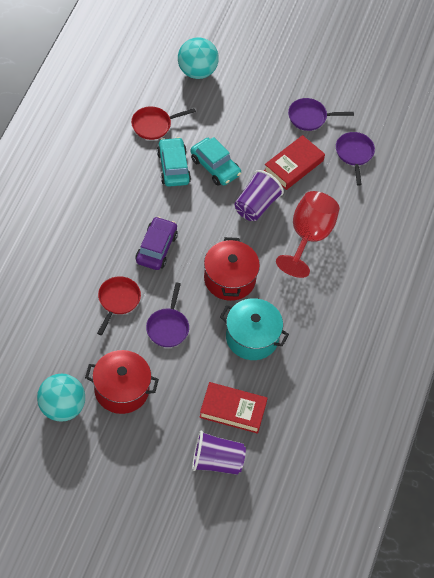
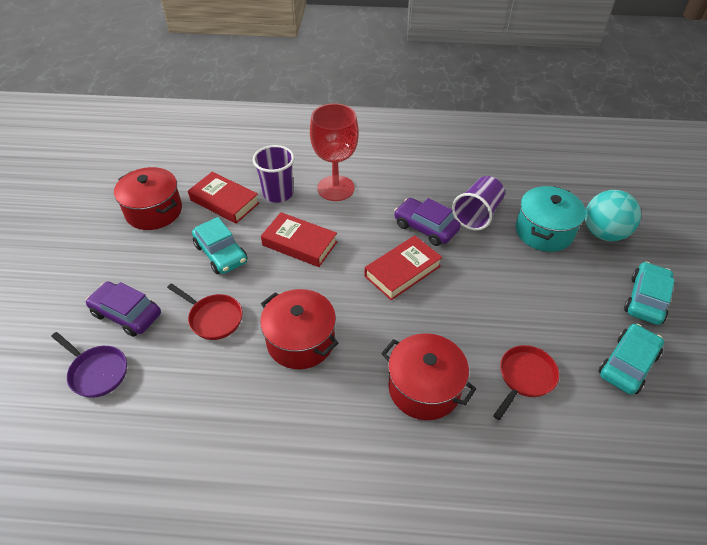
purple car: [135,217,178,270] = 1 -> [86,282,161,337] [394,198,461,246] = 2
purple pan: [146,283,189,347] [288,98,354,131] [336,132,375,186] = 3 -> [51,332,127,398] = 1
red book: [199,382,268,434] [264,135,325,190] = 2 -> [188,172,260,224] [261,212,337,267] [365,235,442,300] = 3
red pot: [85,350,159,414] [204,237,260,301] = 2 -> [114,167,182,230] [260,289,338,369] [381,333,476,420] = 3
turquoise ball: [37,374,85,422] [178,37,219,79] = 2 -> [585,190,641,241] = 1
turquoise car: [157,137,191,187] [190,137,241,186] = 2 -> [192,217,247,274] [598,324,664,395] [624,262,675,325] = 3

